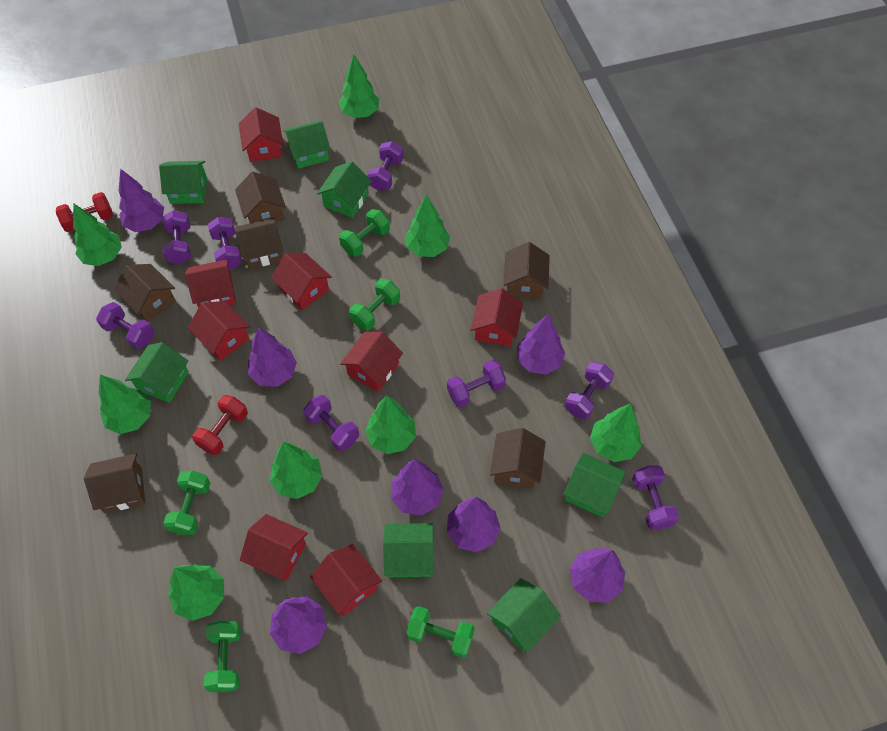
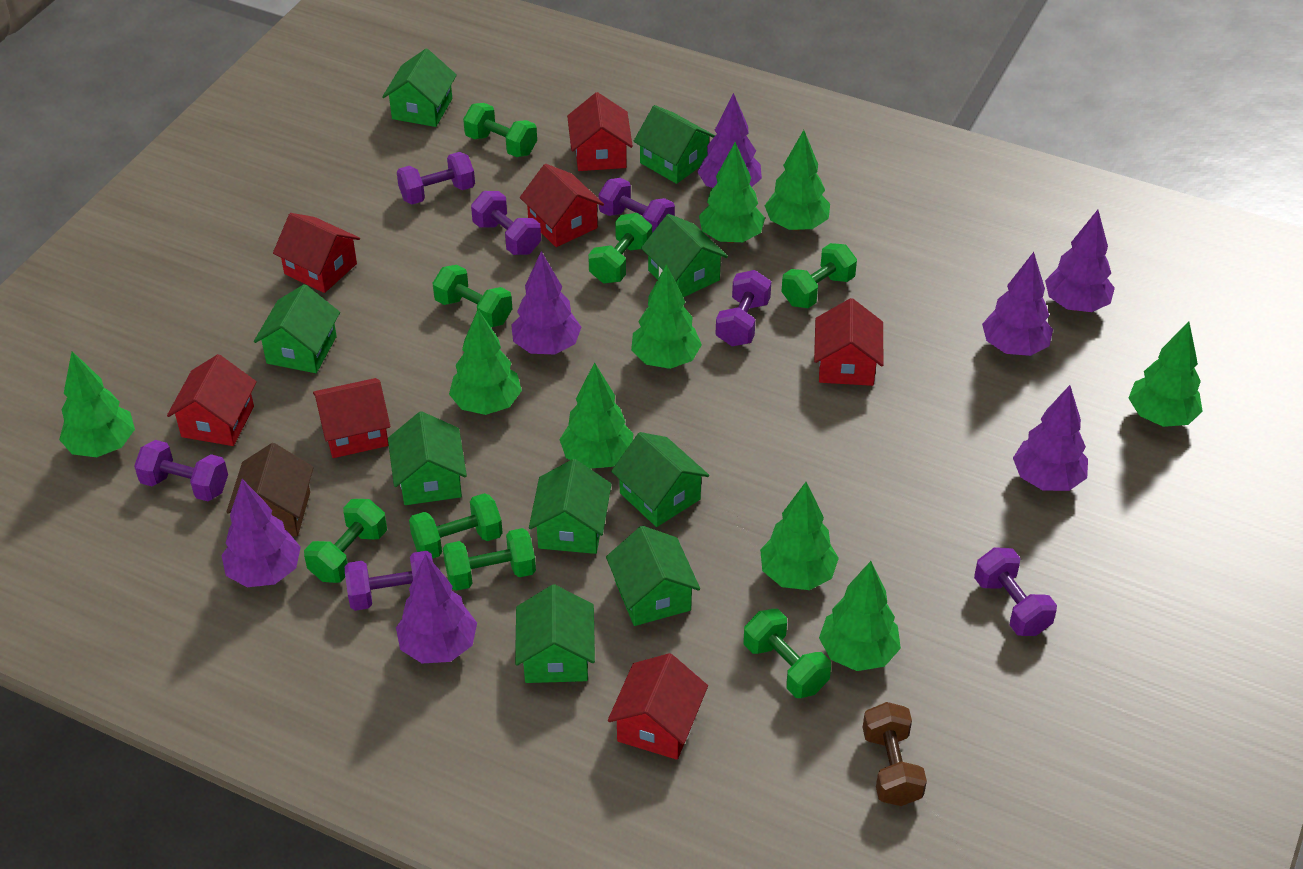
brown dumbbell: none = 0 -> [862,702,927,806] = 1
brown house: [84,453,145,513] [114,264,176,322] [235,172,286,223] [235,218,283,269] [490,428,546,489] [503,242,550,298] = 6 -> [226,443,314,537] = 1
green dumbbell: [163,470,210,535] [204,621,241,692] [339,209,390,257] [349,279,400,331] [406,606,475,658] = 5 -> [304,499,387,583] [409,493,503,559] [432,265,512,327] [443,528,536,591] [463,103,537,157] [588,213,652,283] [744,609,831,698] [781,243,857,308] = 8
green house: [125,342,189,403] [159,161,207,204] [283,121,330,169] [317,161,372,218] [383,523,434,577] [487,578,561,653] [563,453,626,517] = 7 -> [254,284,340,373] [382,49,457,127] [388,411,467,505] [515,584,595,683] [529,459,612,554] [606,526,700,626] [611,432,709,527] [633,105,715,184] [641,214,728,297] = 9
green tree: [73,203,122,266] [98,375,151,434] [168,564,224,621] [270,442,323,499] [339,55,379,118] [365,395,416,454] [405,195,450,257] [590,404,641,462] = 8 -> [59,351,135,457] [449,309,522,415] [559,362,634,469] [631,264,702,369] [699,142,765,243] [760,482,839,590] [765,130,830,231] [819,561,901,671] [1129,322,1203,427] = 9
purple dumbbell: [96,302,154,350] [162,210,191,264] [208,217,242,270] [303,395,359,451] [367,141,404,191] [447,360,506,408] [565,362,614,419] [632,466,679,530] = 8 -> [134,440,228,501] [345,551,433,611] [397,152,475,204] [471,191,541,255] [598,178,675,233] [715,270,771,346] [974,547,1057,636] = 7
red dumbbell: [56,192,113,232] [192,395,248,455] = 2 -> none = 0
red house: [185,259,236,308] [188,301,250,361] [239,107,283,162] [240,514,308,581] [271,253,332,310] [310,544,382,615] [340,332,403,392] [471,288,523,347] = 8 -> [167,354,257,446] [273,213,360,293] [313,378,390,458] [520,164,604,247] [567,92,633,171] [608,653,708,760] [814,298,883,386] = 7

